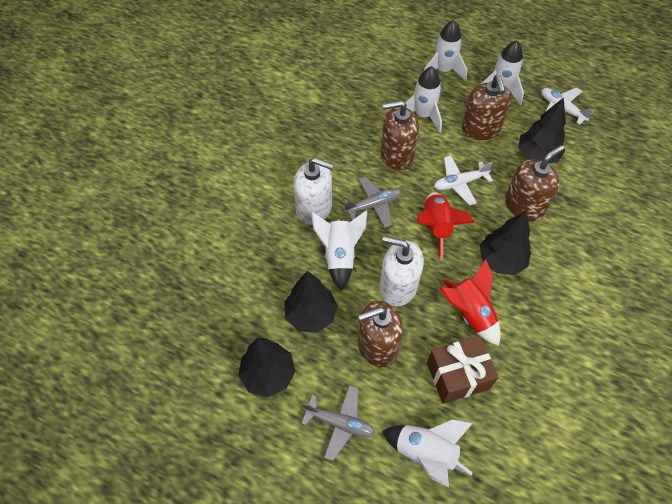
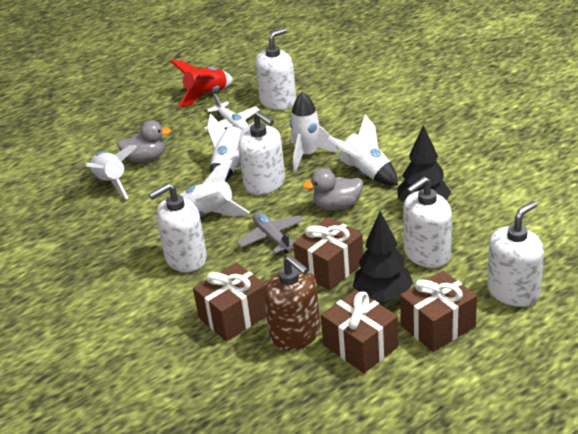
black tree: [238,338,295,397] [284,271,338,333] [480,211,531,275] [518,97,566,164] = 4 -> [353,211,413,302] [398,125,451,203] = 2
brown gift: [427,336,499,404] = 1 -> [193,263,267,341] [293,217,363,290] [321,290,399,373] [400,271,477,352] = 4
brown soap dispenser: [357,301,403,368] [381,100,419,170] [461,75,511,140] [505,145,564,222] = 4 -> [264,255,320,351] = 1
grey duck: none = 0 -> [117,120,171,163] [303,168,363,211] = 2
grey plane: [301,385,375,461] [342,176,401,228] = 2 -> [237,212,304,254] = 1
red rocket: [417,192,475,260] [439,259,501,346] = 2 -> [170,60,233,108] = 1
white plane: [434,155,493,206] [541,87,594,125] = 2 -> [204,94,260,131] = 1
white soap dispenser: [293,158,334,225] [380,236,424,306] = 2 -> [149,183,207,272] [238,111,285,195] [255,28,296,110] [403,176,452,268] [487,201,544,307] = 5

